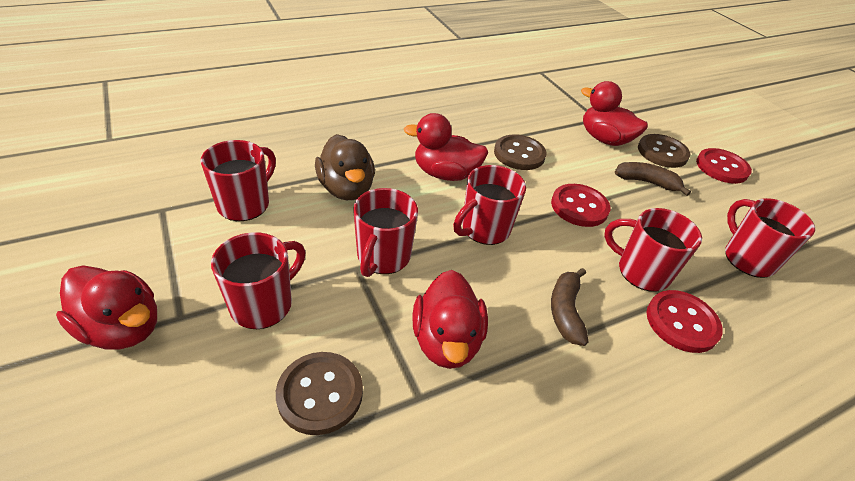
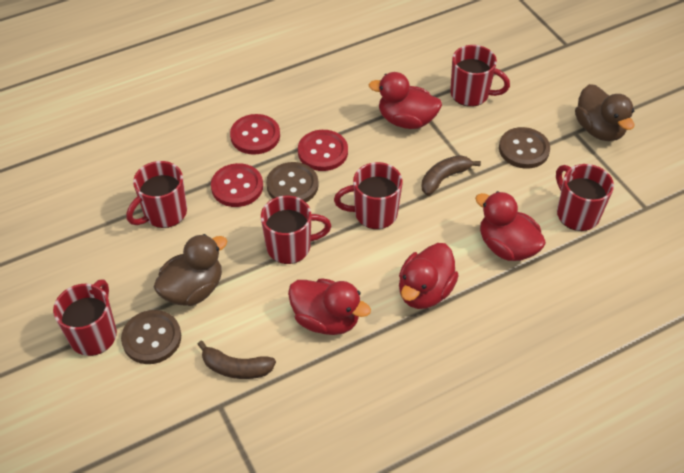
brown duck: [315,134,375,200] = 1 -> [154,234,227,306] [575,84,635,141] = 2

